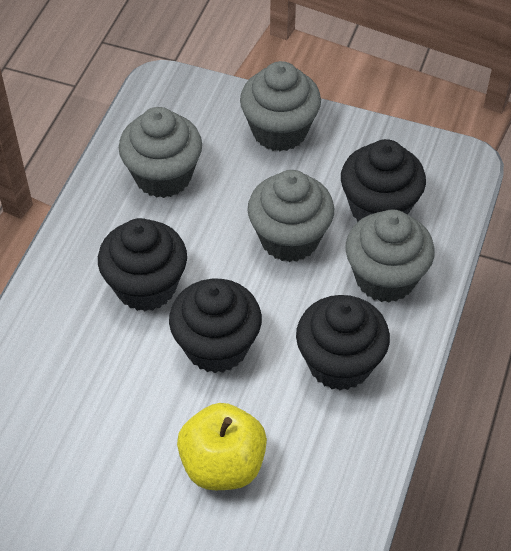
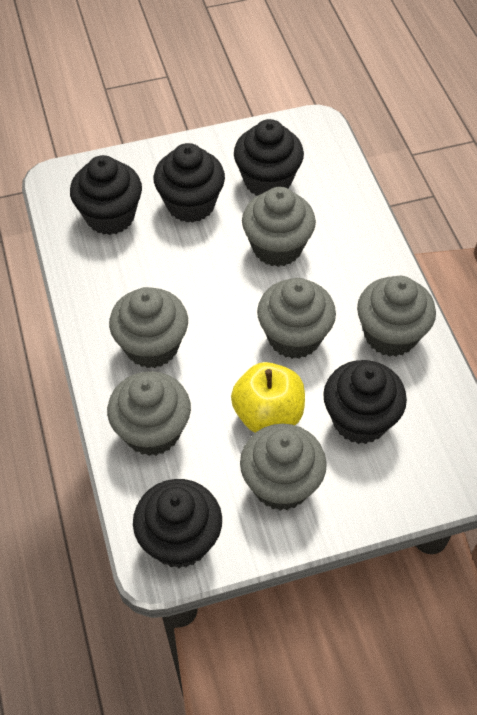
black cupcake: [98,218,187,311] [169,279,262,373] [296,295,390,390] [341,139,426,222] = 4 -> [70,155,142,235] [133,479,222,568] [154,143,225,223] [234,119,304,196] [323,360,407,444] = 5
grey cupcake: [119,107,202,198] [240,61,321,151] [247,170,334,262] [345,209,435,303] = 4 -> [107,371,191,456] [109,287,188,368] [240,424,327,511] [242,187,316,267] [257,278,336,359] [357,276,436,357] = 6

